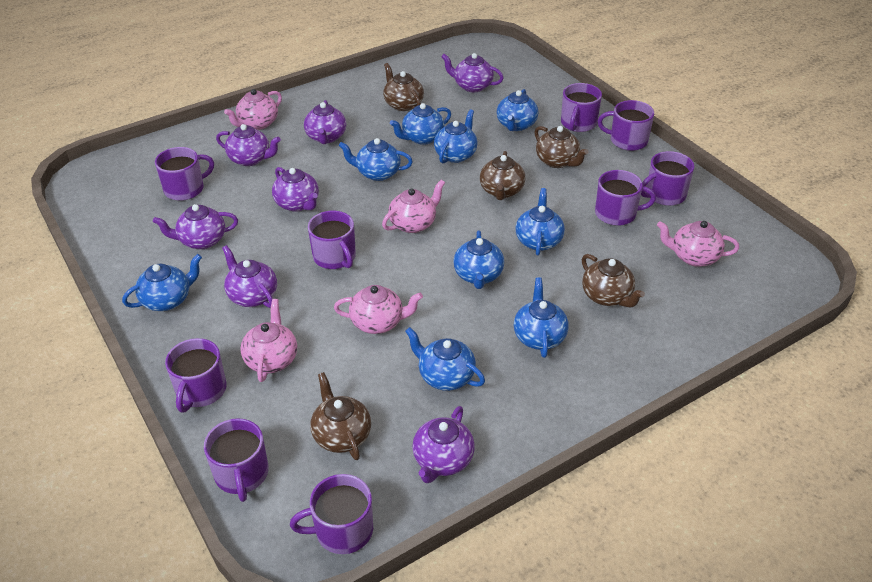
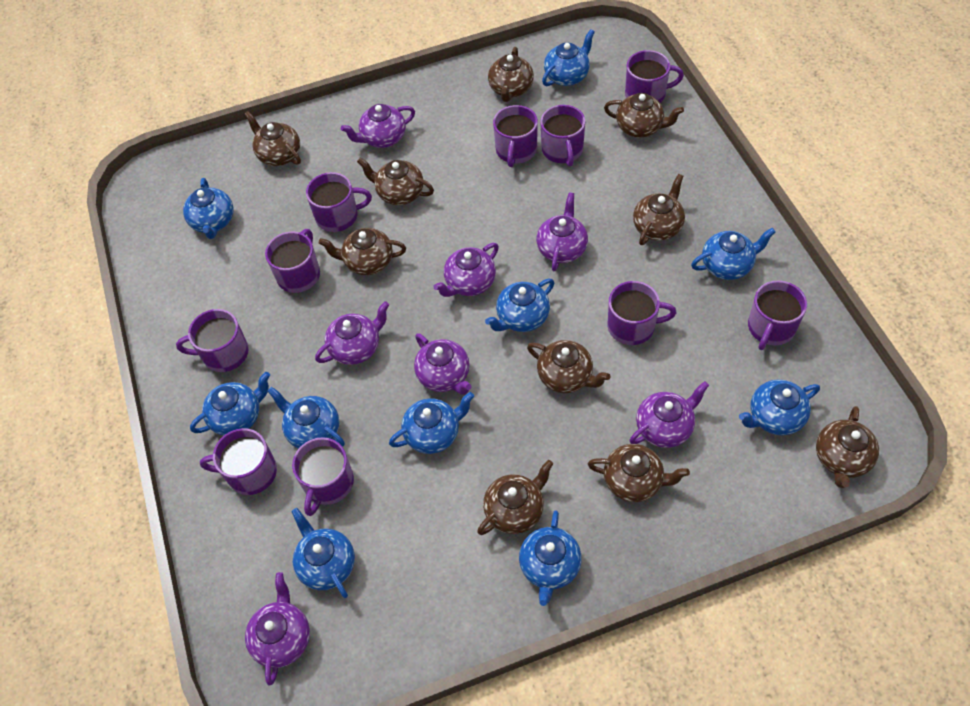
blue teapot: [122,254,202,311] [338,138,413,181] [390,103,451,145] [405,327,485,391] [434,109,478,163] [453,230,504,289] [497,89,539,131] [514,277,569,358] [516,188,565,256] = 9 -> [183,178,234,239] [190,372,270,436] [268,387,345,449] [291,508,355,598] [389,392,474,454] [485,279,554,332] [519,510,582,606] [542,29,595,86] [691,228,776,280] [739,380,820,435] = 10
brown teapot: [310,372,371,460] [383,63,424,111] [480,151,526,200] [534,126,588,168] [582,254,645,307] = 5 -> [244,111,301,166] [319,228,406,275] [357,158,434,205] [477,460,553,535] [488,47,534,102] [527,340,610,393] [588,444,690,502] [604,93,684,138] [633,174,685,245] [816,406,879,488] = 10
pink teapot: [224,89,282,130] [240,299,297,382] [334,285,423,334] [382,180,445,233] [657,221,739,267] = 5 -> none = 0
purple mug: [155,147,214,201] [165,338,226,412] [204,418,269,502] [290,474,373,554] [308,211,356,269] [561,83,602,132] [595,170,656,226] [598,100,654,151] [641,151,694,206] = 9 -> [176,309,249,372] [200,428,277,495] [265,229,320,293] [292,437,354,516] [306,172,372,232] [493,105,538,167] [540,105,585,166] [607,281,676,345] [625,50,684,103] [748,281,807,350] = 10

